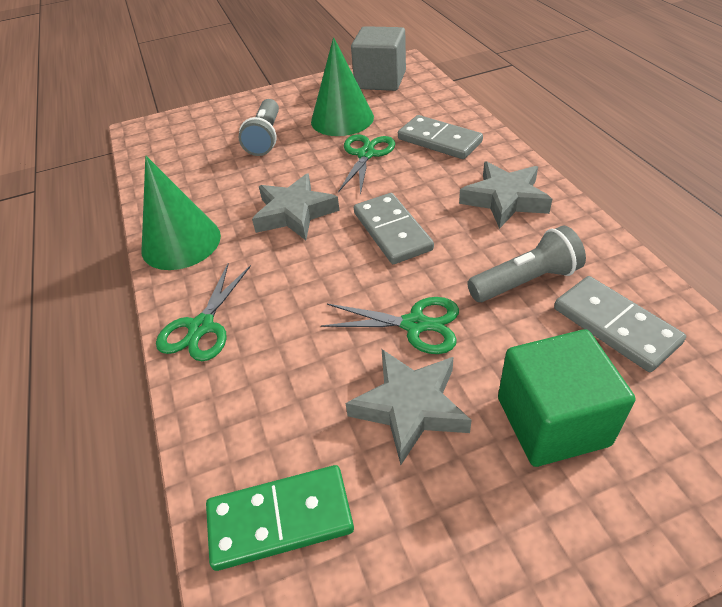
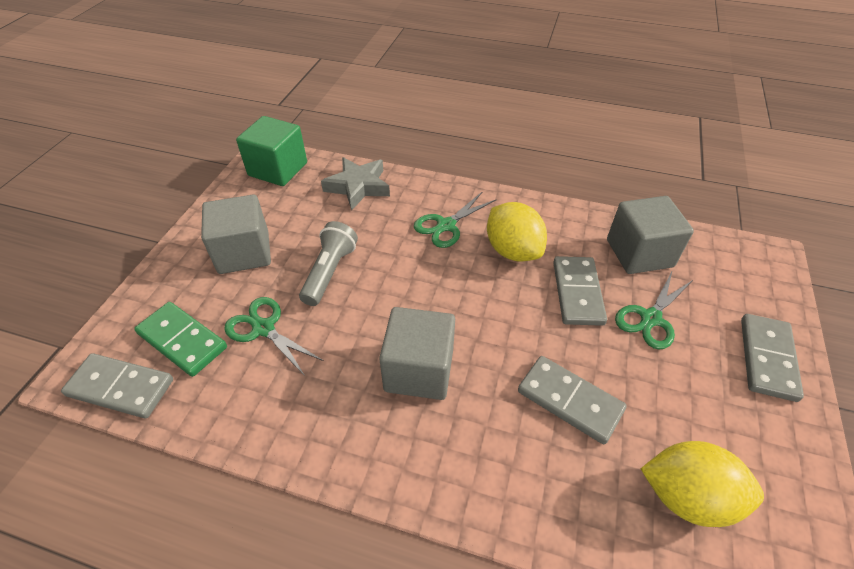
green cone: [142,156,221,270] [311,37,374,136] = 2 -> none = 0
grey cube: [351,26,406,91] = 1 -> [201,195,271,274] [379,307,455,400] [607,196,694,274] = 3
grey domino: [354,193,434,264] [398,115,483,159] [554,276,686,372] = 3 -> [61,353,173,419] [518,356,627,444] [553,256,607,326] [741,314,804,402] = 4
grey flashlight: [239,99,279,156] [467,226,586,302] = 2 -> [299,221,358,306] = 1
grey star: [252,173,340,240] [345,349,472,465] [459,161,552,229] = 3 -> [321,157,390,211] = 1
yellow lemon: none = 0 -> [487,202,547,262] [641,441,764,527] = 2

